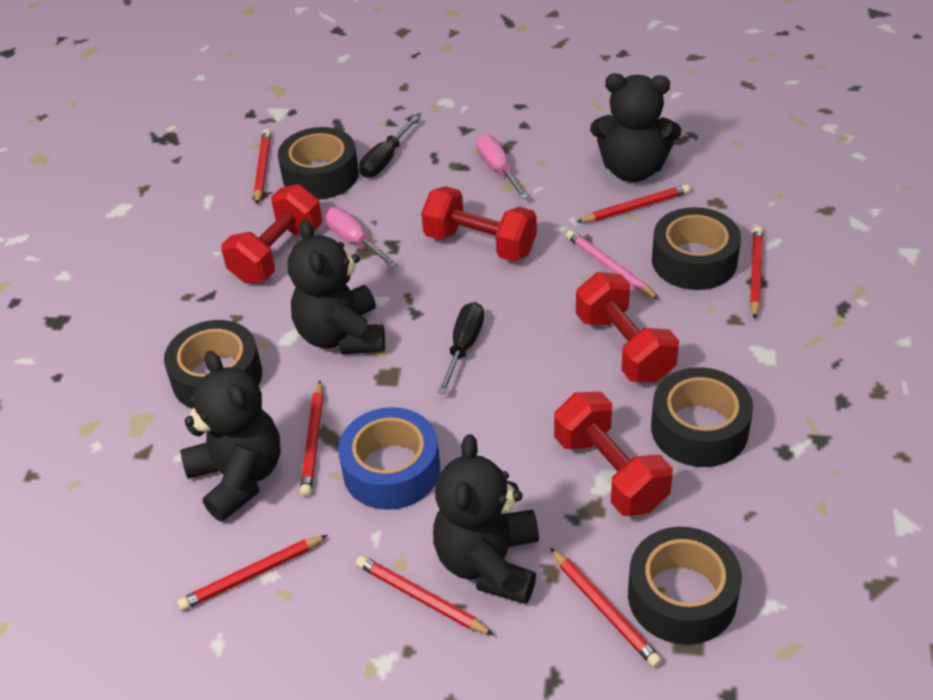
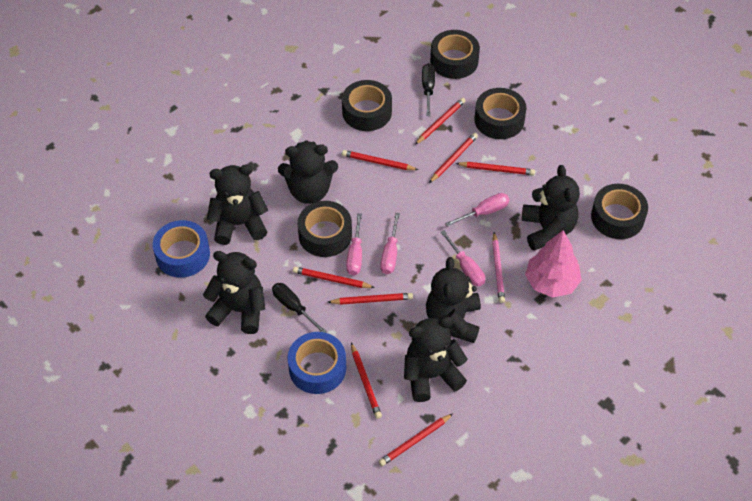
black teddy bear: [180,351,281,522] [288,219,385,354] [433,434,539,604] [590,73,681,182] = 4 -> [203,251,265,334] [207,165,268,245] [278,140,338,204] [404,317,468,402] [426,257,481,343] [522,165,580,251] = 6
blue tape: [338,407,440,510] = 1 -> [153,220,210,278] [288,332,346,394] = 2
pink screwdriver: [324,207,398,268] [476,134,528,199] = 2 -> [346,213,362,275] [380,213,400,274] [440,230,485,286] [445,193,510,227] = 4
pink tree: none = 0 -> [525,230,582,298] = 1
red dumbbell: [221,184,323,284] [421,186,537,262] [554,392,673,516] [576,272,679,383] = 4 -> none = 0
red pencil: [177,535,328,611] [254,129,271,204] [300,381,323,497] [356,555,494,635] [550,548,662,667] [577,184,690,223] [750,226,763,319] = 7 -> [293,267,375,288] [328,293,413,305] [342,150,418,170] [351,342,382,419] [379,414,453,466] [415,98,466,144] [429,133,478,183] [456,162,535,175] = 8

